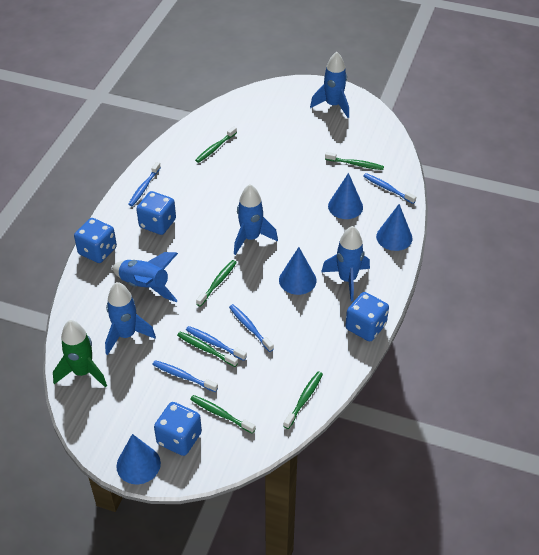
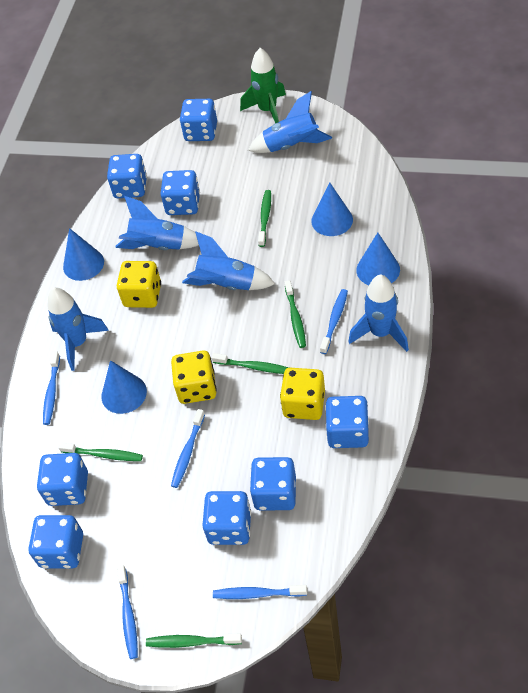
blue dice: [74,218,117,263] [136,191,176,235] [154,402,202,456] [345,292,389,341] = 4 -> [28,515,83,568] [37,453,88,506] [107,154,147,198] [160,170,200,215] [180,99,217,141] [202,491,251,545] [250,457,296,510] [325,396,369,448] = 8
green toothbrush: [177,331,238,367] [190,395,256,434] [195,126,237,163] [196,260,237,307] [284,372,323,429] [325,152,384,170] = 6 -> [59,442,143,461] [146,633,242,648] [212,353,289,374] [258,190,271,247] [285,280,306,348] = 5
yellow dice: none = 0 -> [117,261,161,308] [171,350,217,404] [280,368,325,420] = 3

